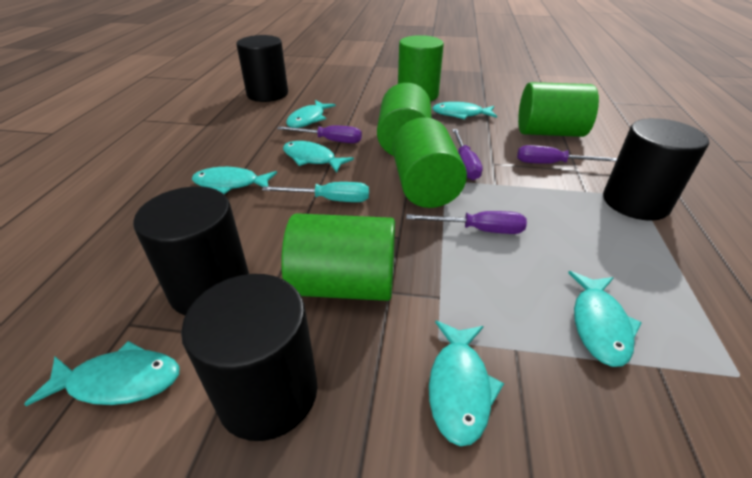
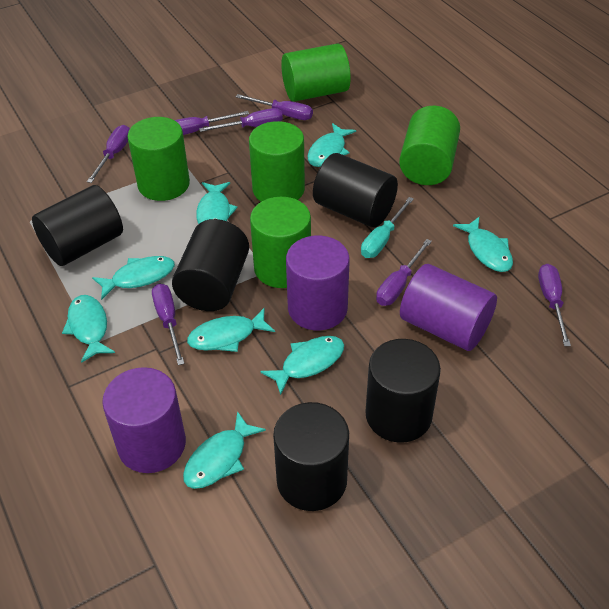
black cylinder: [133,186,249,315] [181,274,317,441] [236,35,288,102] [603,118,709,221] = 4 -> [32,185,123,266] [172,219,249,311] [273,402,349,511] [313,153,398,227] [365,339,441,443] = 5
purple cylinder: none = 0 -> [102,367,186,473] [286,236,350,330] [400,264,497,351] = 3
purple screwdriver: [277,125,362,143] [406,211,527,234] [452,129,483,180] [517,145,617,164] = 4 -> [87,125,130,183] [152,284,185,365] [175,111,249,135] [199,108,283,132] [235,94,313,120] [376,239,432,306] [538,264,571,346] = 7
turquoise fish: [24,341,180,406] [192,167,277,194] [283,141,354,173] [286,100,336,128] [429,321,504,446] [432,102,497,119] [568,271,642,367] = 7 -> [62,295,115,363] [92,256,175,300] [183,411,266,489] [187,308,275,352] [196,182,238,224] [260,336,344,395] [308,123,356,167] [453,217,513,272] = 8

